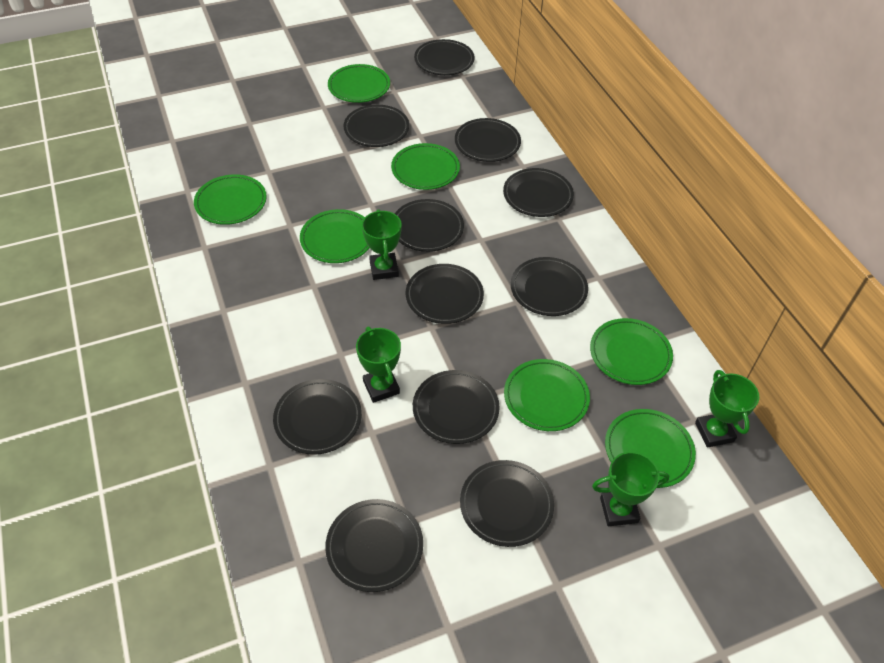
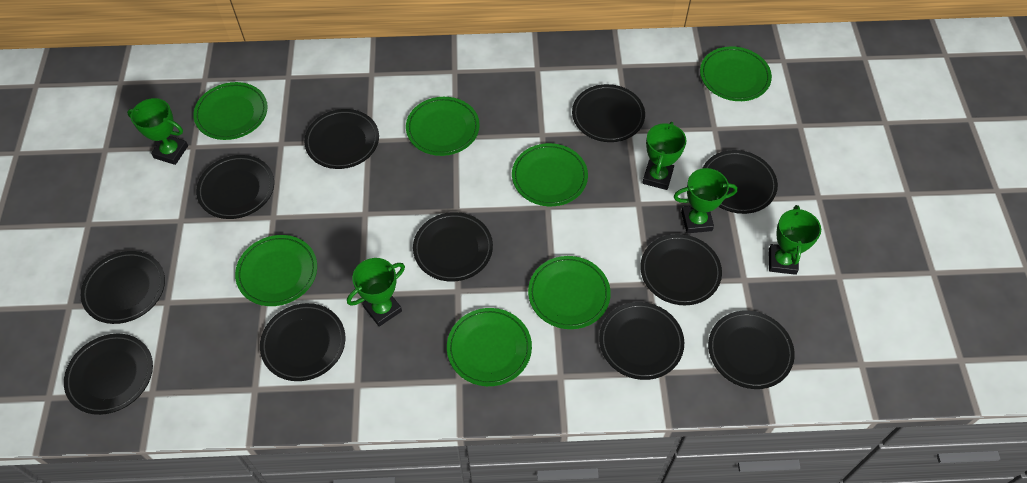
green trophy: [356,327,401,403] [362,209,402,280] [592,452,669,526] [695,370,759,448] = 4 -> [127,98,188,165] [347,258,405,327] [642,122,687,190] [674,168,738,233] [769,205,821,275] = 5

